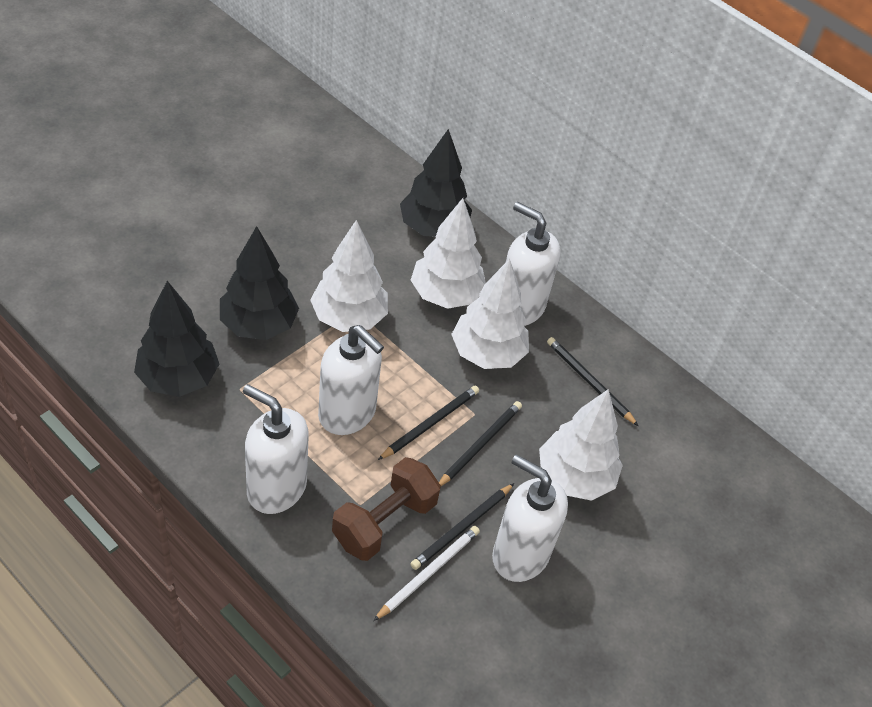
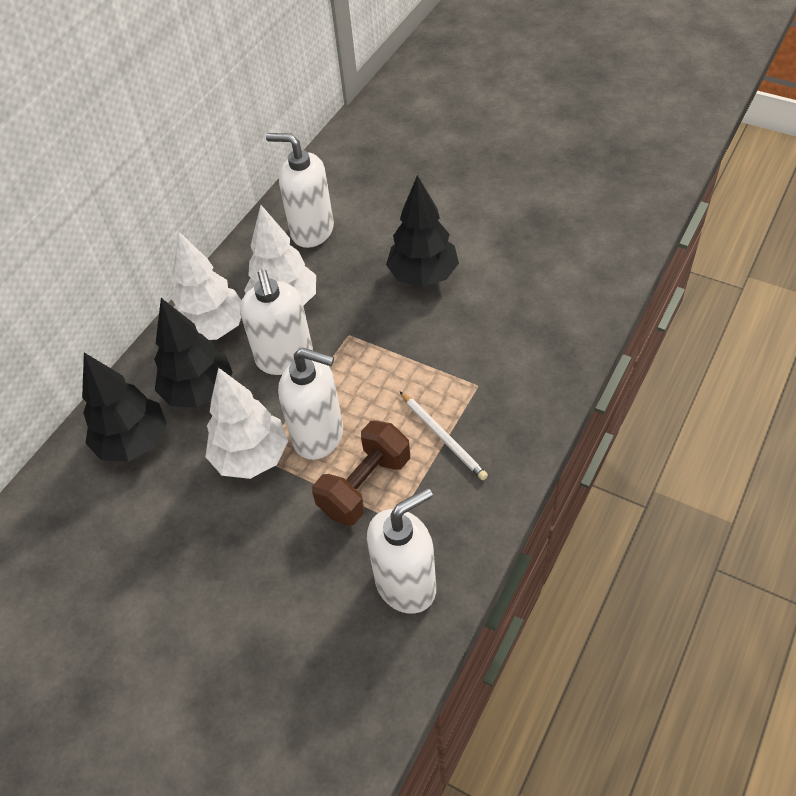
black pencil: [378,386,479,460] [410,483,514,570] [439,401,522,486] [547,337,638,426] = 4 -> none = 0
white tree: [310,220,388,332] [411,198,486,309] [451,259,529,369] [539,389,623,501] = 4 -> [171,232,242,340] [206,368,288,479] [244,205,316,306] = 3

